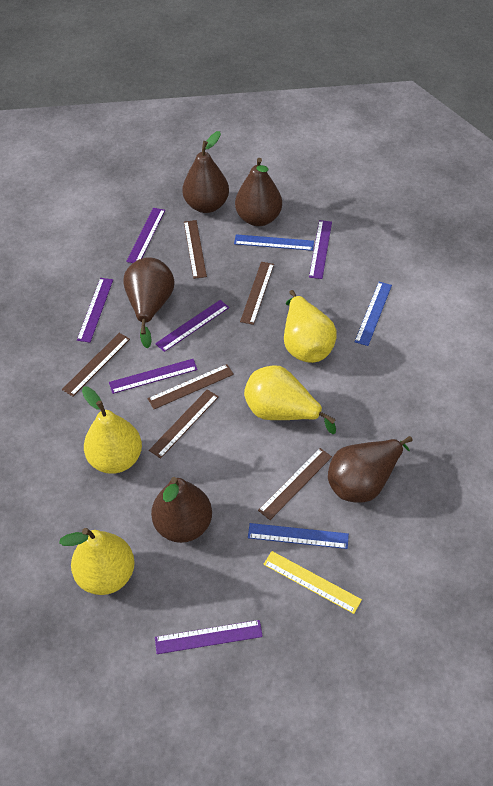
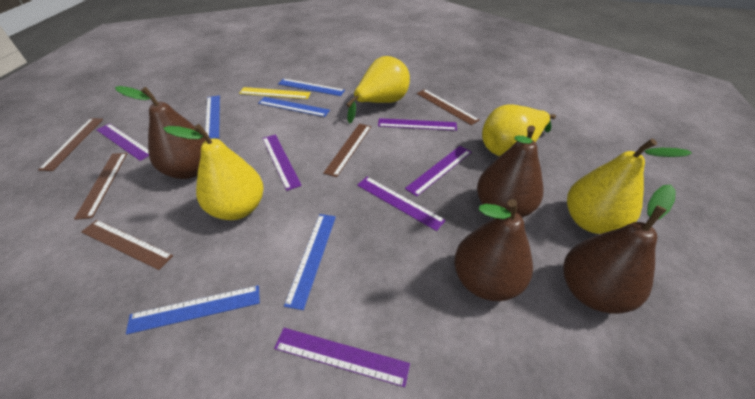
blue ruler: [234,234,314,251] [248,523,349,549] [355,282,392,346] = 3 -> [126,285,260,334] [205,95,220,139] [258,97,330,117] [278,78,345,96] [284,214,336,310] = 5
brown pear: [123,257,175,348] [151,477,212,543] [182,131,229,213] [235,158,282,226] [328,436,412,503] = 5 -> [115,86,206,179] [454,199,533,301] [477,125,543,218] [563,185,676,314] = 4
brown ruler: [62,333,130,396] [148,364,234,409] [149,389,219,459] [184,220,207,279] [240,262,274,325] [258,448,332,520] = 6 -> [38,118,103,171] [74,153,127,220] [81,220,173,270] [323,124,371,177] [416,89,480,125] = 5

